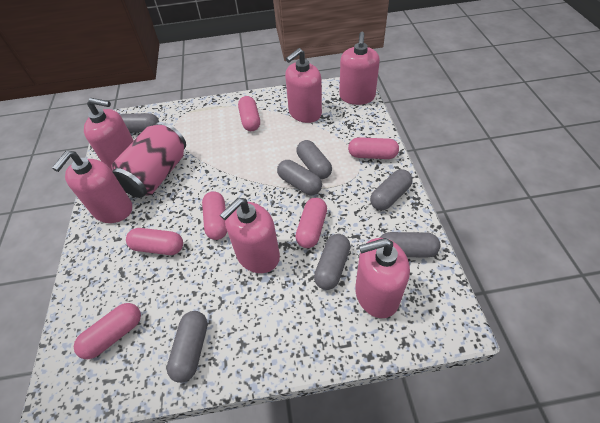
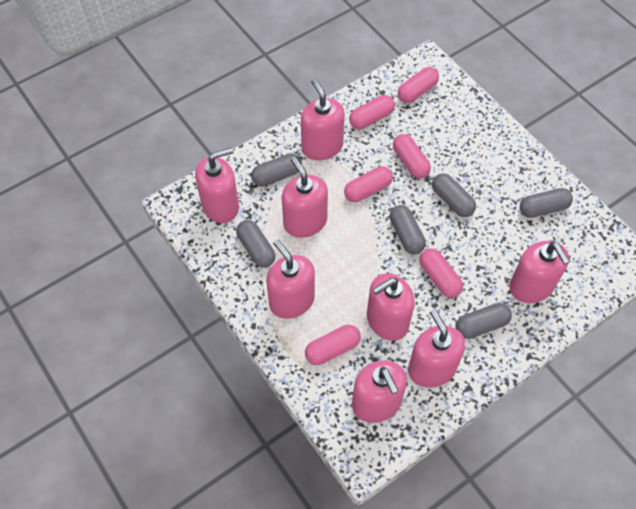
grey capsule: [120,113,159,132] [167,311,208,383] [277,160,322,195] [297,140,332,179] [314,234,350,290] [370,169,413,210] [380,232,441,258] = 7 -> [236,220,276,268] [251,153,302,187] [390,205,426,254] [432,173,476,217] [456,303,512,339] [520,188,573,218] = 6
pink can: [111,122,186,198] = 1 -> none = 0
pink soap dispenser: [52,151,132,223] [84,98,134,170] [220,198,280,273] [285,48,322,123] [339,32,380,105] [355,238,410,318] = 6 -> [195,148,239,223] [266,239,315,319] [282,157,328,238] [301,79,345,160] [352,361,407,423] [367,273,415,341] [408,309,465,388] [509,241,570,303] = 8

